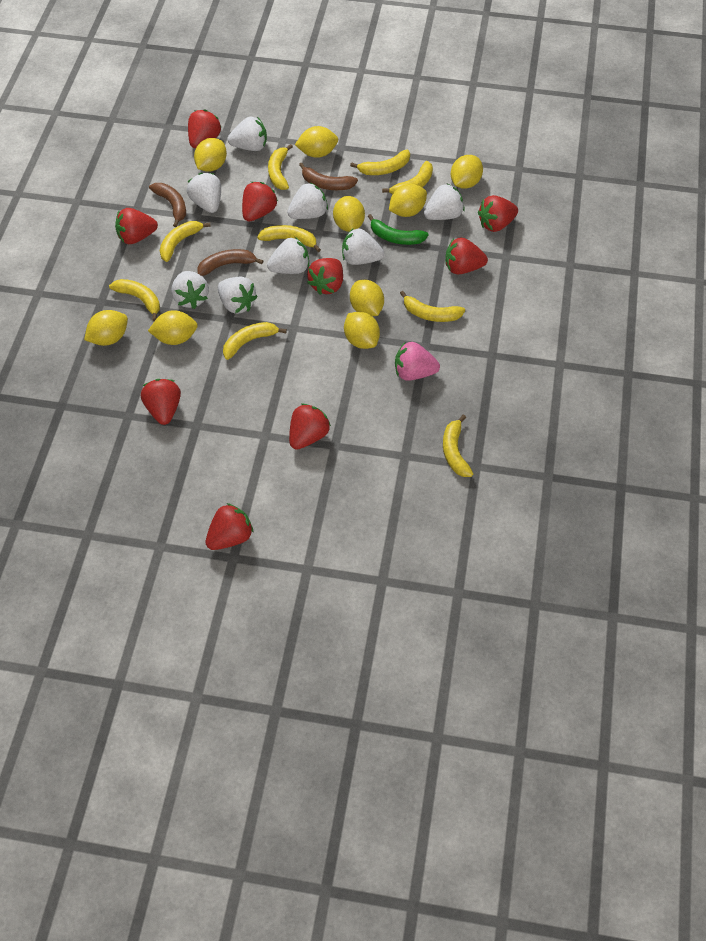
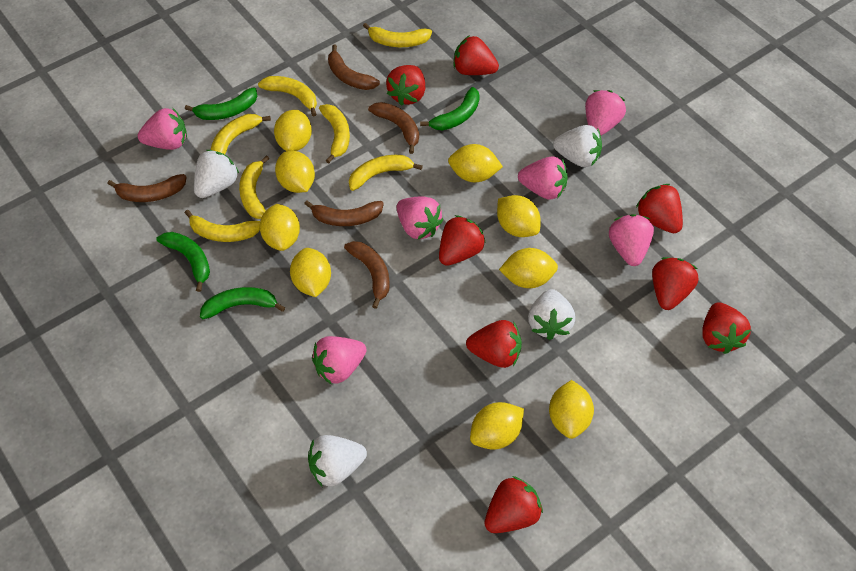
brown banana: [149,183,186,227] [197,249,263,276] [299,163,358,190] = 3 -> [107,174,187,202] [304,201,384,226] [328,44,380,90] [344,241,390,309] [368,102,419,154] = 5
green banana: [368,214,429,245] = 1 -> [156,232,210,292] [185,87,257,120] [200,287,285,319] [420,87,480,130] = 4
pink strawberry: [395,341,440,381] = 1 -> [138,108,187,150] [312,336,367,385] [396,196,444,239] [518,157,568,200] [585,90,626,136] [609,214,654,266] = 6
red strawberry: [115,208,158,244] [141,379,181,425] [188,110,222,148] [206,503,254,550] [242,182,278,221] [289,404,331,450] [307,258,343,295] [445,238,488,274] [478,195,518,232] = 9 -> [386,65,425,106] [439,215,486,266] [453,35,499,75] [466,320,522,368] [485,476,543,533] [636,184,683,233] [652,257,698,310] [702,302,751,354] = 8
white strawberry: [171,271,209,309] [187,173,221,213] [218,277,258,314] [228,117,267,151] [267,237,309,274] [287,183,328,219] [342,229,384,265] [424,184,465,220] = 8 -> [194,150,239,198] [308,435,367,486] [528,289,575,340] [553,125,602,167] = 4
yellow banana: [109,279,160,321] [160,221,211,262] [223,322,287,360] [257,225,321,252] [268,144,293,190] [350,150,410,175] [382,161,433,194] [400,291,465,322] [443,414,473,477] = 9 -> [185,209,260,242] [211,114,271,154] [239,155,269,219] [258,76,317,116] [319,104,350,163] [349,155,423,191] [363,23,432,47] = 7

